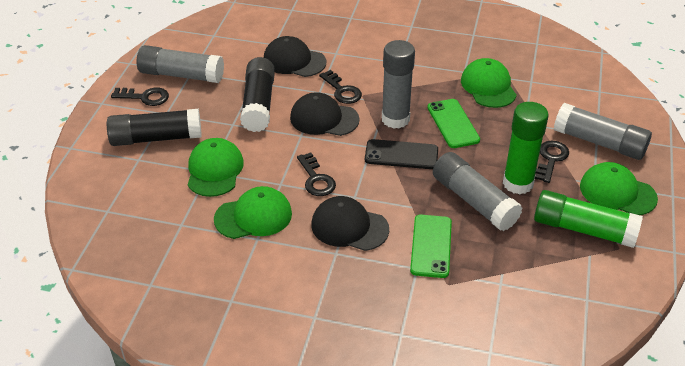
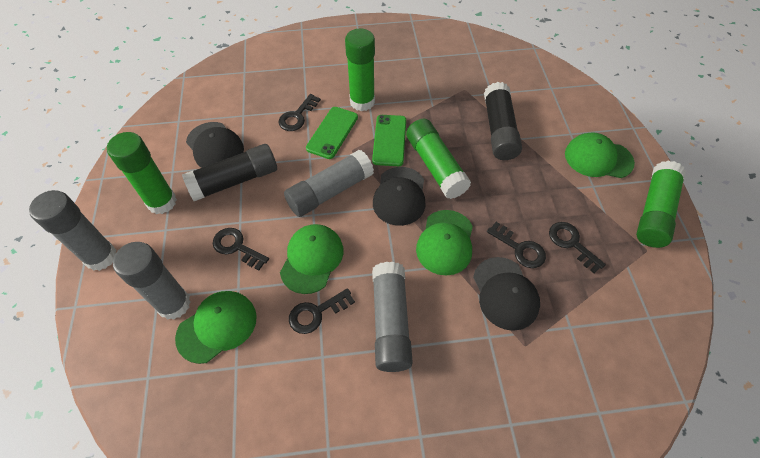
black key: [111,87,169,106] [297,153,336,196] [319,70,362,104] [535,141,569,183] = 4 -> [213,228,269,270] [278,94,321,131] [289,288,355,334] [487,222,546,268] [549,222,606,273] = 5
black phone: [365,139,438,169] = 1 -> none = 0
green glue stick: [503,102,549,195] [534,190,643,248] = 2 -> [107,132,177,214] [345,29,375,111] [406,119,471,199] [636,161,686,248] = 4

